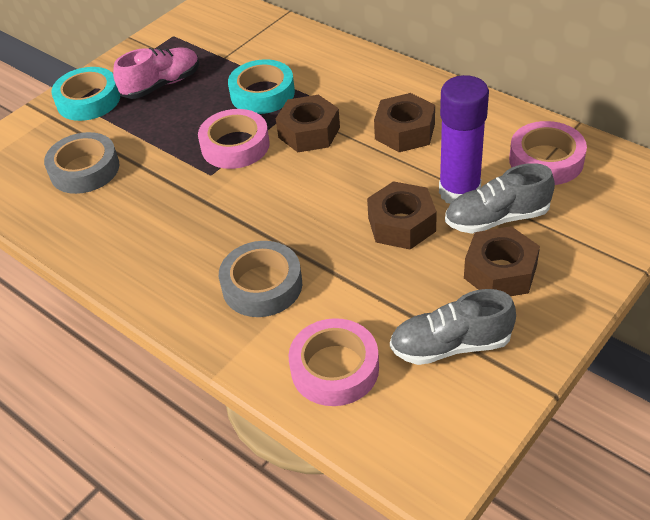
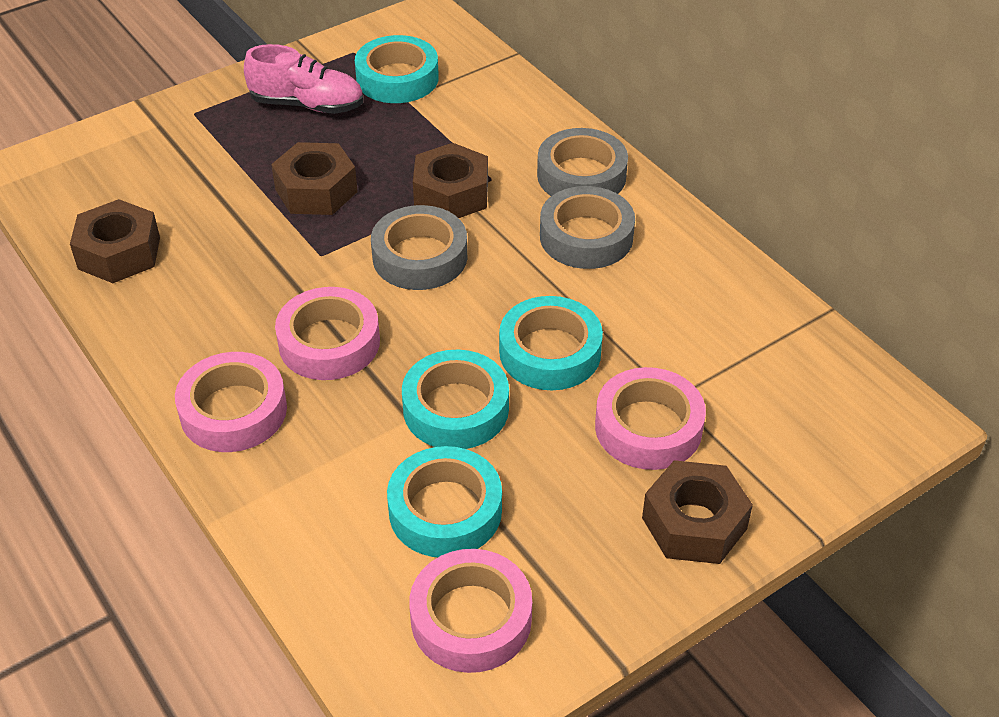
grey shoe: [390,289,516,365] [445,163,555,234] = 2 -> none = 0
grey tape: [44,132,119,194] [219,241,302,317] = 2 -> [371,205,467,290] [537,128,628,196] [540,186,635,269] = 3
pink tape: [198,109,270,169] [289,318,379,406] [509,121,587,185] = 3 -> [175,352,287,452] [275,287,380,380] [409,549,532,673] [595,367,706,470] = 4
purple glue stick: [439,75,489,203] = 1 -> none = 0
turquoise tape: [51,67,120,121] [228,59,295,114] = 2 -> [355,35,439,103] [387,446,502,557] [402,350,509,449] [499,296,603,390] = 4

